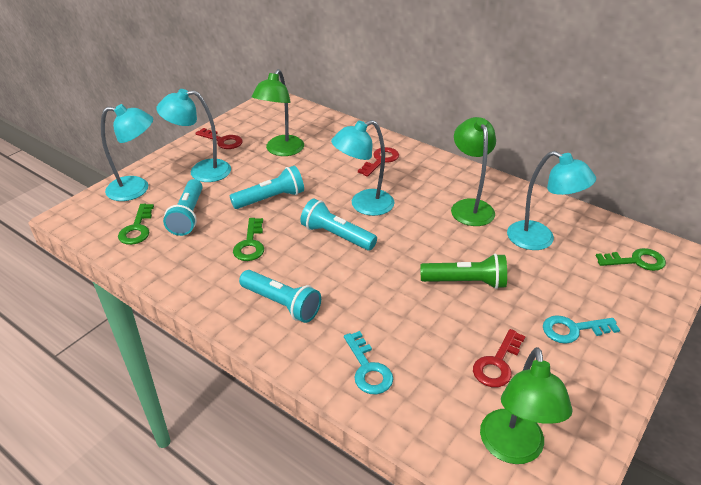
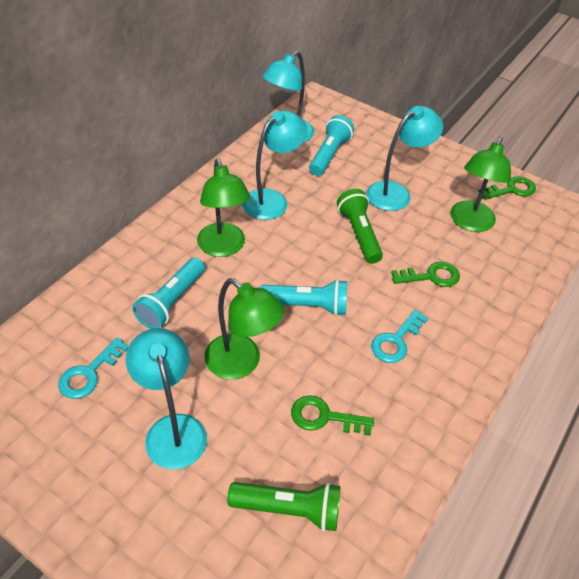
green flashlight: [420,253,507,289] = 1 -> [227,482,340,532] [337,189,383,264] = 2
red key: [195,128,243,149] [358,147,399,177] [473,329,526,387] = 3 -> none = 0
turquoise flashlight: [163,179,203,236] [230,166,304,209] [239,270,321,323] [300,199,377,250] = 4 -> [132,258,205,329] [260,279,347,316] [309,115,354,176] = 3

